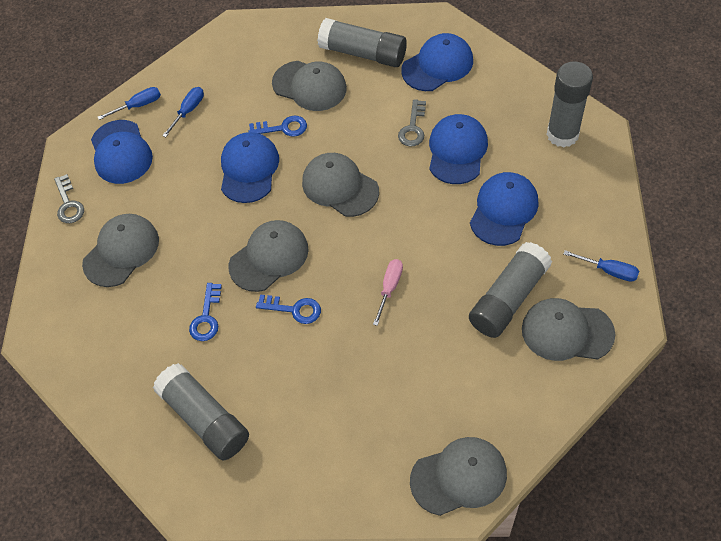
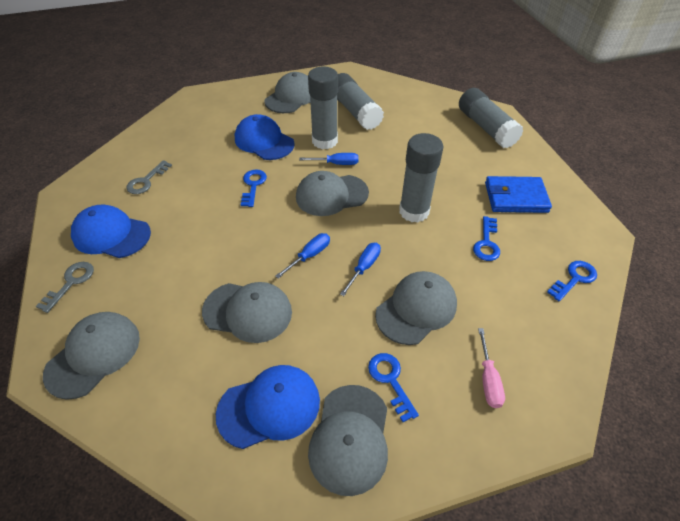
blue cap: [91,120,153,184] [221,132,279,203] [401,33,473,91] [429,114,488,184] [470,172,539,246] = 5 -> [71,205,151,258] [216,365,320,449] [235,114,295,160] = 3
blue key: [189,283,222,341] [249,116,307,137] [256,294,321,324] = 3 -> [241,170,267,207] [368,353,419,422] [473,216,500,261] [547,261,597,301] = 4
blue wallet: none = 0 -> [485,176,552,213] = 1

